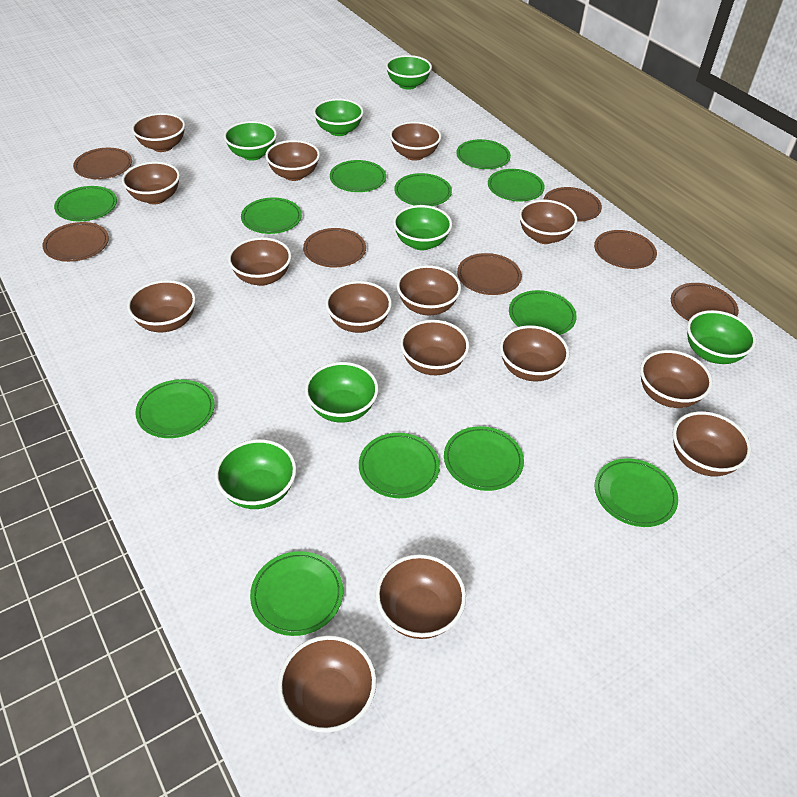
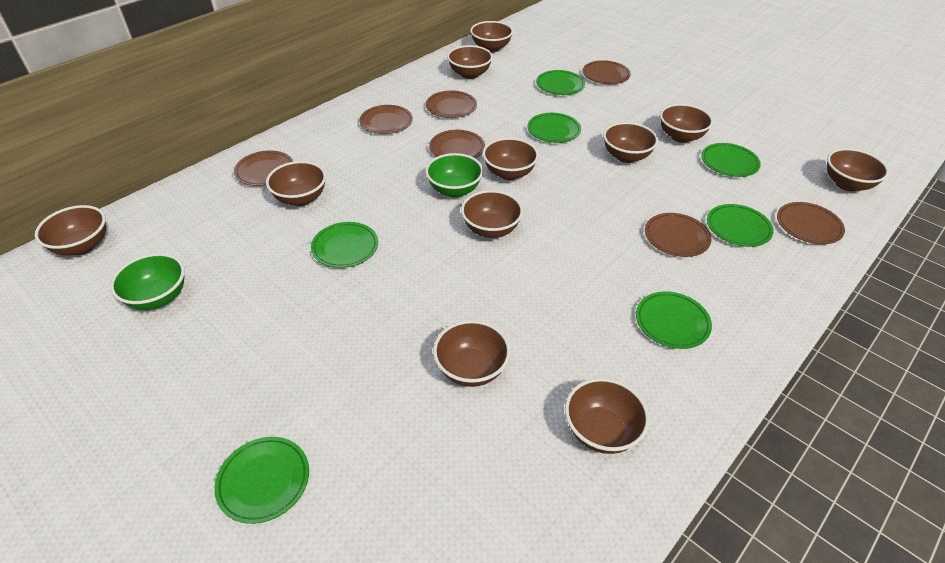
brown bowl: [122,161,180,204] [127,280,196,332] [132,113,185,152] [228,237,292,286] [266,140,320,181] [278,635,377,733] [325,281,392,333] [376,554,466,639] [390,121,442,161] [397,265,461,315] [400,320,469,375] [500,325,569,381] [519,199,577,244] [640,350,713,408] [673,411,751,476] = 15 -> [35,205,106,255] [266,161,326,206] [433,320,510,387] [447,45,493,79] [461,190,523,238] [470,21,513,52] [482,138,539,180] [565,378,650,454] [603,122,658,163] [660,104,713,143] [827,148,889,191] = 11
green bowl: [215,439,297,509] [224,121,277,161] [305,362,379,423] [313,98,364,136] [386,55,432,90] [393,205,452,250] [687,310,756,364] = 7 -> [110,253,185,310] [425,153,483,197] = 2
green plate: [54,186,117,222] [135,379,215,438] [241,198,302,234] [250,551,343,636] [330,160,386,192] [359,433,440,498] [394,173,452,206] [444,426,524,491] [456,139,511,169] [488,169,545,201] [509,290,577,335] [595,459,678,527] = 12 -> [214,437,309,524] [311,222,378,268] [527,113,581,143] [536,70,585,95] [636,291,712,349] [701,143,761,177] [707,204,774,247] = 7

